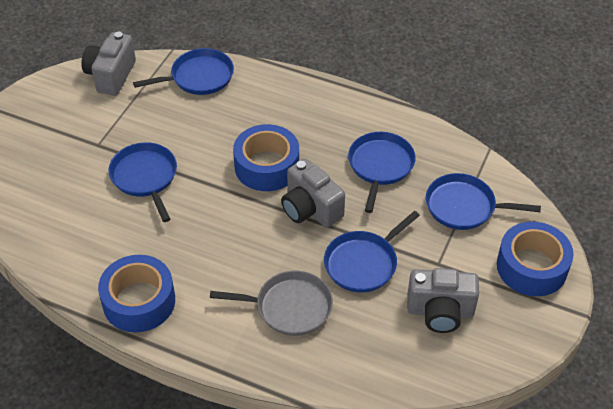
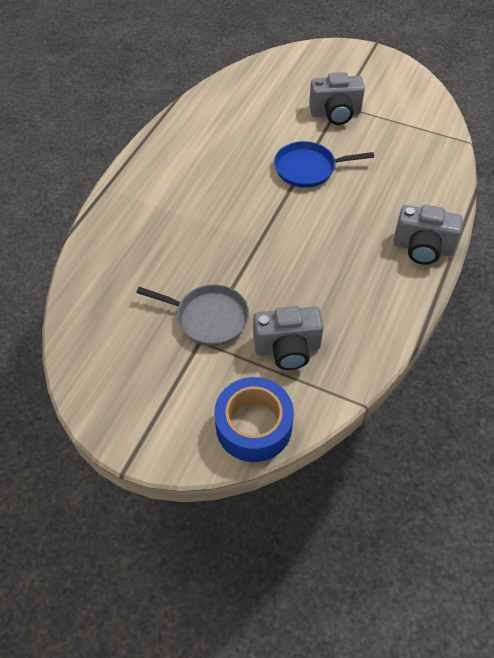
blue pan: [109,142,177,222] [133,48,234,95] [324,211,420,293] [348,132,416,213] [426,173,541,230] = 5 -> [274,141,374,188] = 1
blue tape: [98,255,175,332] [233,124,299,191] [497,221,574,296] = 3 -> [214,377,294,462] = 1

